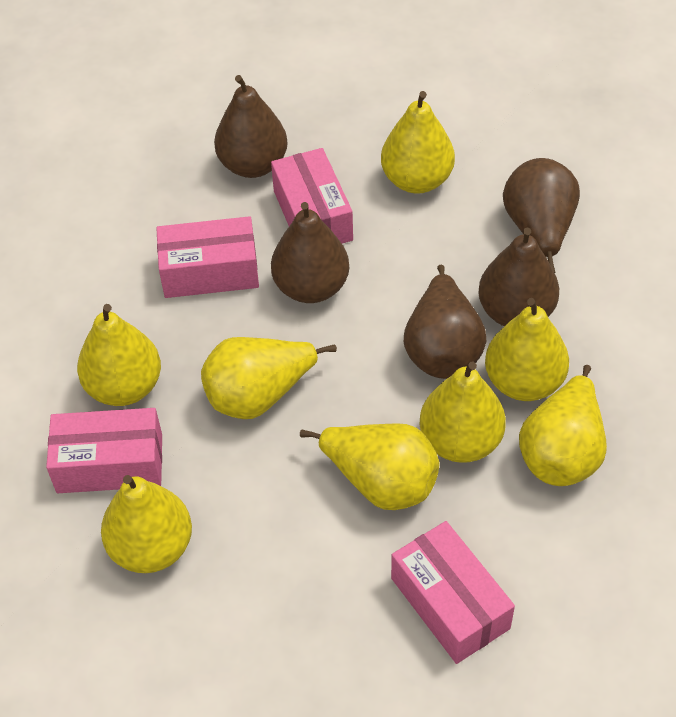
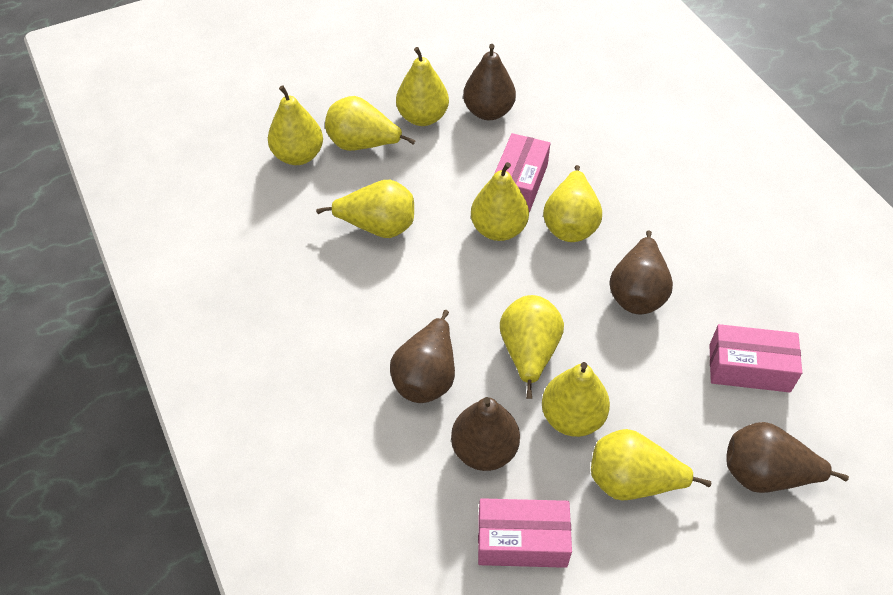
pink box: [46,408,162,493] [156,216,259,298] [271,148,353,244] [391,521,515,664] = 4 -> [478,498,572,568] [494,133,550,212] [709,324,802,392] = 3
yellow pear: [77,304,161,406] [101,475,192,573] [201,337,337,419] [300,423,440,510] [381,91,455,194] [420,362,506,463] [485,298,569,401] [519,365,607,486] = 8 -> [268,85,323,165] [316,180,414,238] [325,96,416,151] [396,47,449,126] [471,162,529,241] [500,295,564,399] [542,362,610,437] [543,165,602,242] [591,429,712,501] = 9

